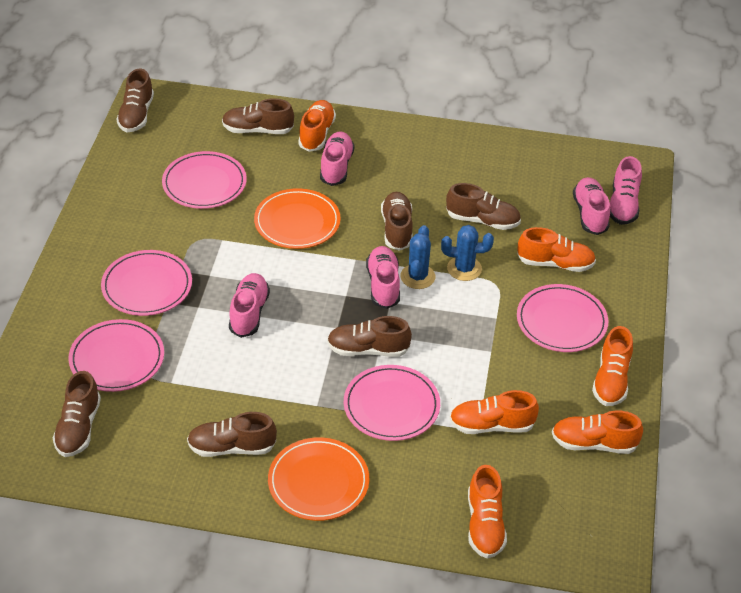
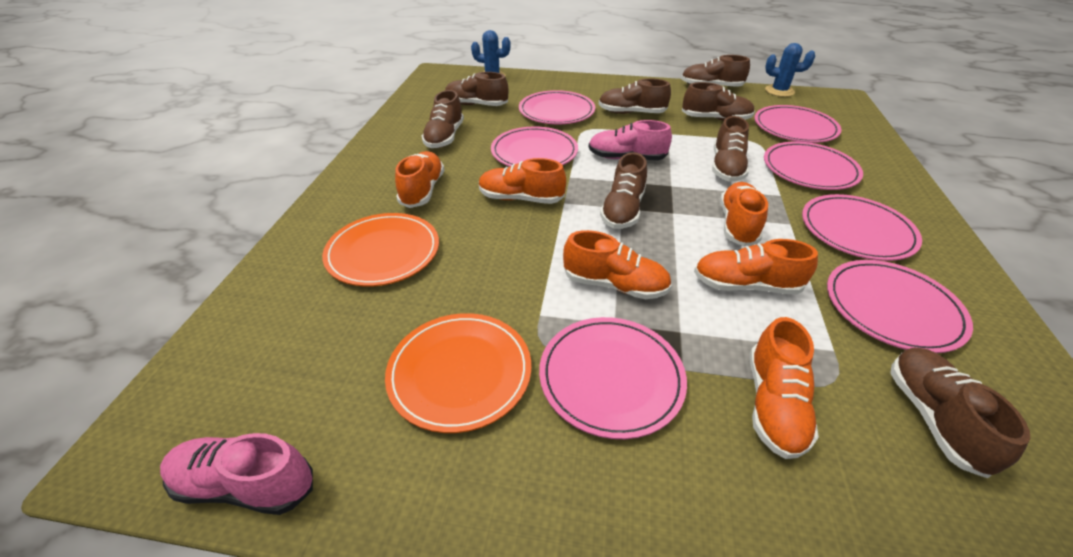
brown shoe: [53,371,101,457] [117,69,154,132] [187,412,277,457] [222,98,294,134] [327,316,412,357] [381,192,413,251] [446,183,521,230] = 7 -> [422,90,464,148] [445,72,508,106] [599,78,671,114] [600,153,647,229] [681,55,750,87] [682,82,755,121] [712,116,749,182] [890,348,1030,478] = 8
pink plate: [69,319,164,392] [101,250,192,316] [162,151,247,209] [344,365,440,441] [517,284,608,352] = 5 -> [491,126,578,167] [519,90,595,124] [539,317,687,439] [755,105,842,143] [764,142,863,190] [802,194,922,261] [827,260,973,353] = 7
pink shoe: [229,273,270,338] [320,131,355,186] [366,246,400,309] [573,177,610,235] [610,156,642,225] = 5 -> [160,433,313,515] [589,120,672,160] = 2

